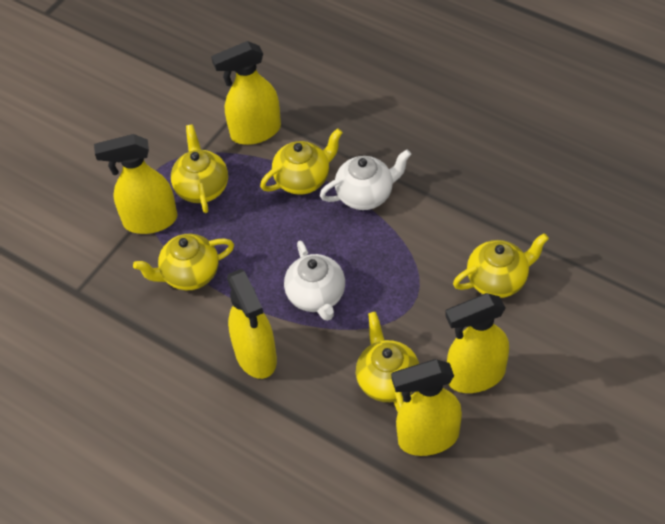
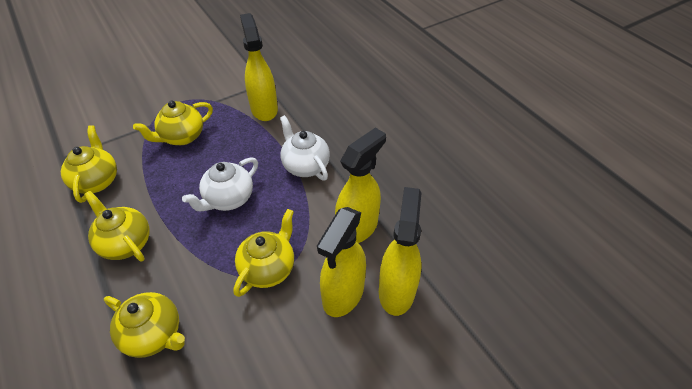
yellow spray bottle: [94,134,177,234] [211,41,281,145] [227,269,277,379] [391,359,462,456] [445,293,509,393] = 5 -> [240,13,278,121] [317,207,366,317] [335,128,386,243] [379,187,421,316] = 4

